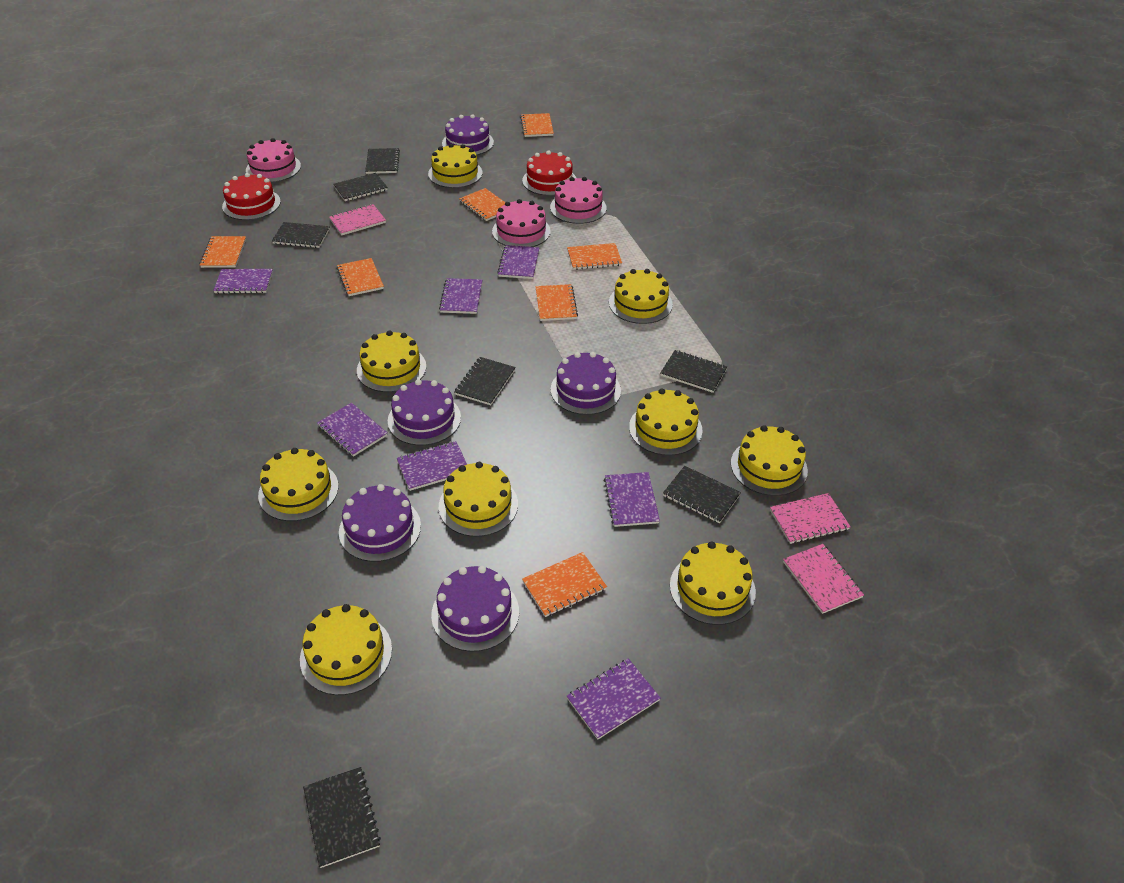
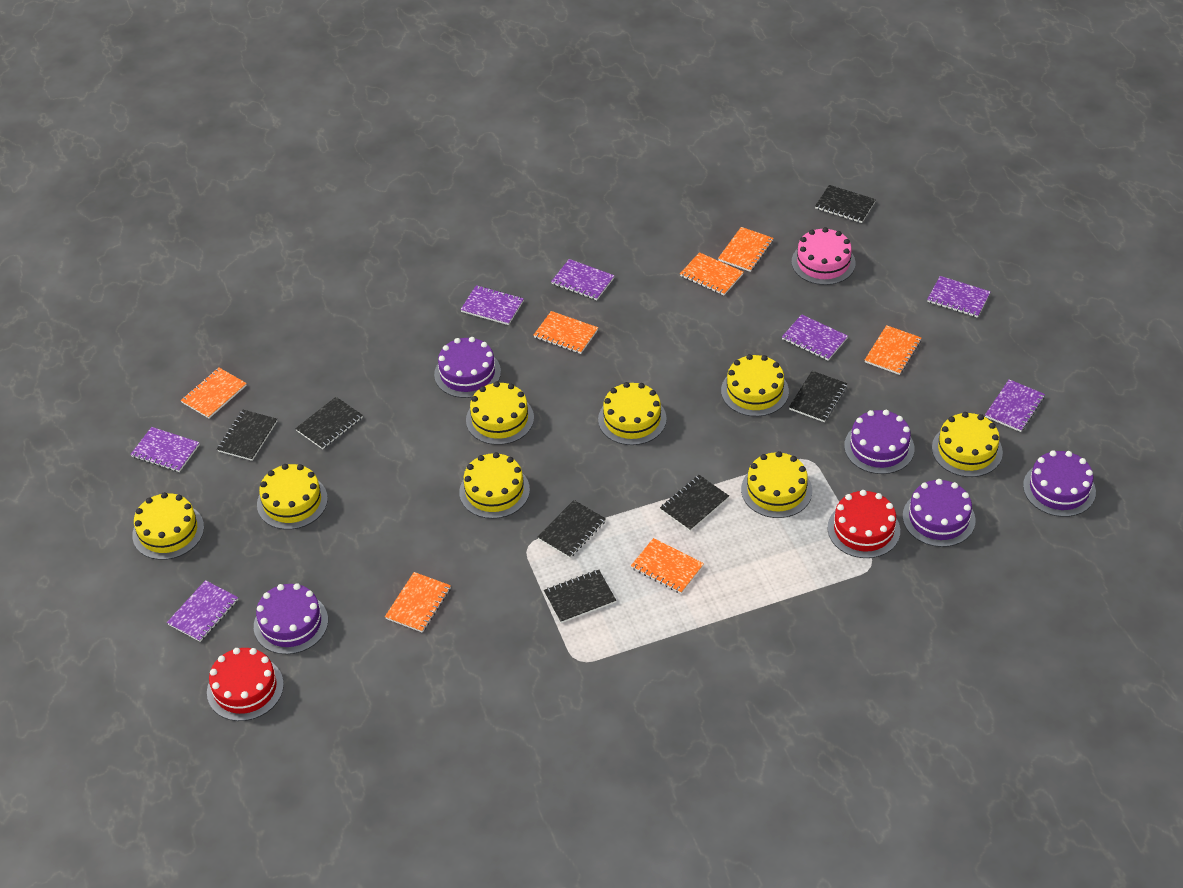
pink cake: [246,138,301,182] [492,199,551,247] [550,177,607,224] = 3 -> [792,227,856,285] = 1
pink notebook: [329,204,386,235] [770,493,851,544] [783,544,864,614] = 3 -> none = 0
yellow cake: [258,448,339,521] [300,604,392,695] [357,330,426,392] [428,144,482,188] [439,462,518,537] [609,269,673,324] [629,388,703,456] [670,541,756,625] [731,425,808,496] = 9 -> [132,492,204,560] [257,464,328,530] [459,452,530,519] [466,382,534,445] [598,382,667,445] [721,354,789,417] [741,451,812,518] [932,412,1003,477] = 8

